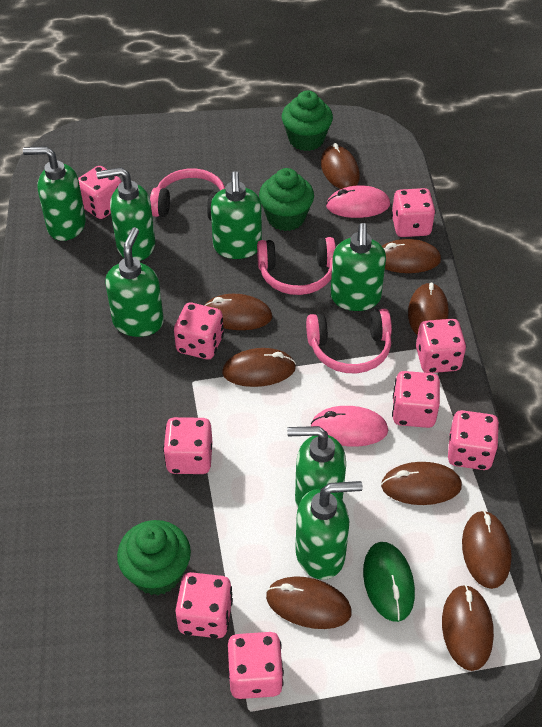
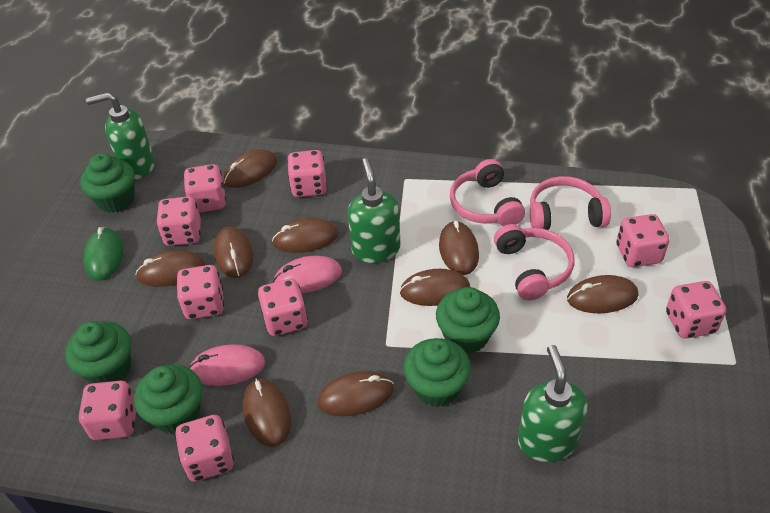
green cupcake: [117,520,191,595] [259,168,314,231] [282,90,333,151] = 3 -> [65,321,131,383] [80,153,135,213] [134,364,202,434] [404,338,471,407] [436,287,500,354] = 5
green soap dispenser: [23,146,86,241] [96,167,155,261] [105,227,164,337] [211,171,262,259] [287,426,346,508] [295,481,363,580] [330,223,386,311] = 7 -> [86,92,155,179] [348,158,401,263] [518,345,588,462] = 3

